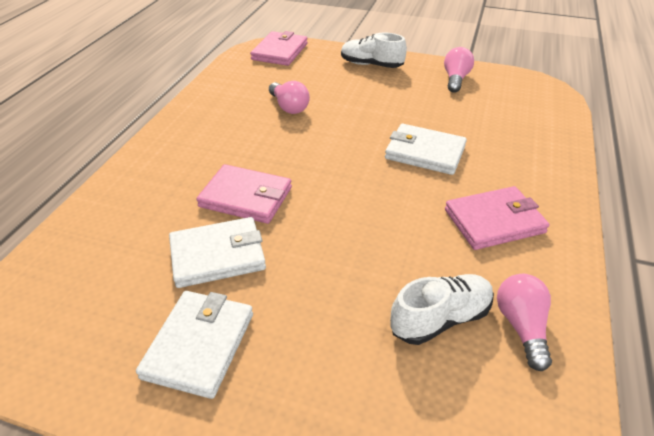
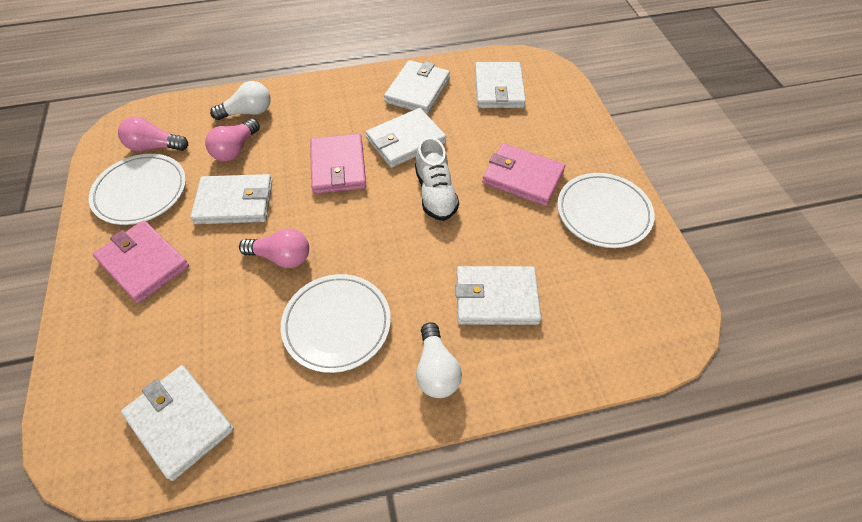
white light bulb: none = 0 -> [210,81,271,120] [416,322,462,398] = 2
white plate: none = 0 -> [89,154,186,225] [281,274,391,373] [557,173,655,248] = 3
white shoe: [341,33,407,68] [390,274,494,345] = 2 -> [415,137,459,221] = 1
white wallet: [136,291,253,399] [169,217,266,288] [385,124,467,175] = 3 -> [121,366,234,481] [190,174,272,224] [366,108,446,168] [384,60,450,114] [455,266,541,325] [475,62,526,108] = 6

